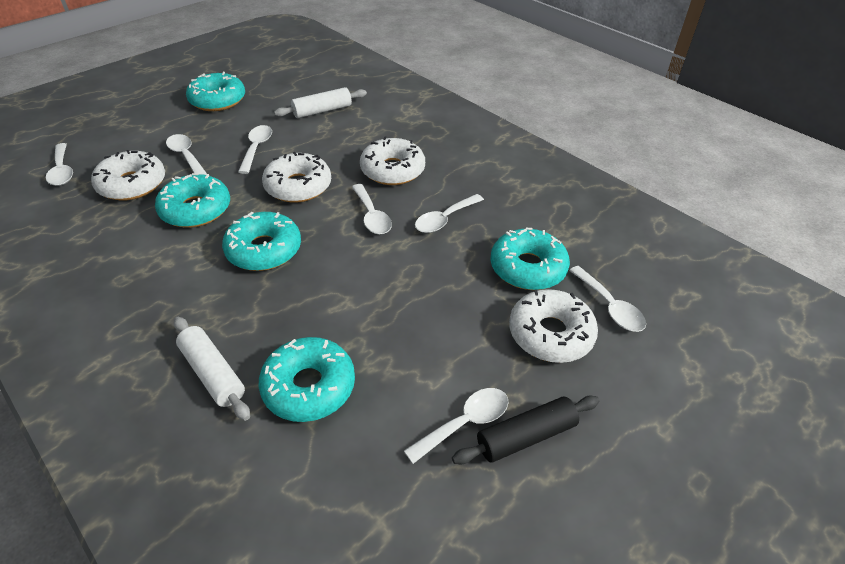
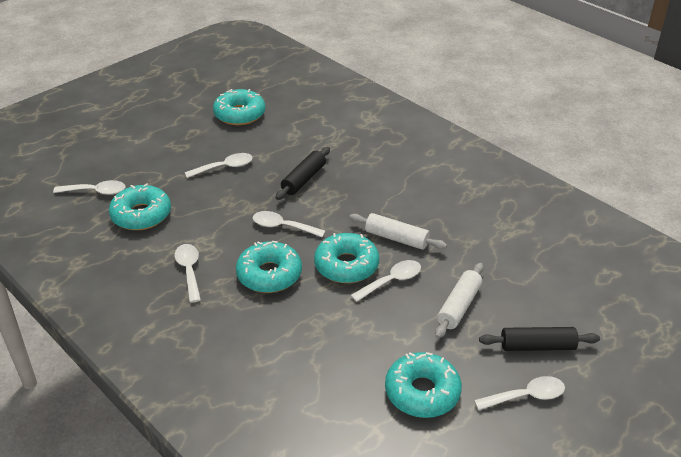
black rolling pin: [452,395,599,464] = 1 -> [276,147,330,200] [479,327,600,351] = 2
white donut: [91,150,165,200] [262,152,331,203] [360,136,425,185] [509,289,598,363] = 4 -> none = 0
white spoon: [46,143,73,186] [166,134,207,175] [238,125,272,174] [352,184,392,234] [404,388,508,464] [415,194,484,233] [569,266,646,332] = 7 -> [53,180,125,195] [174,244,201,303] [185,153,253,178] [253,211,325,237] [351,260,421,302] [474,376,565,410] = 6

